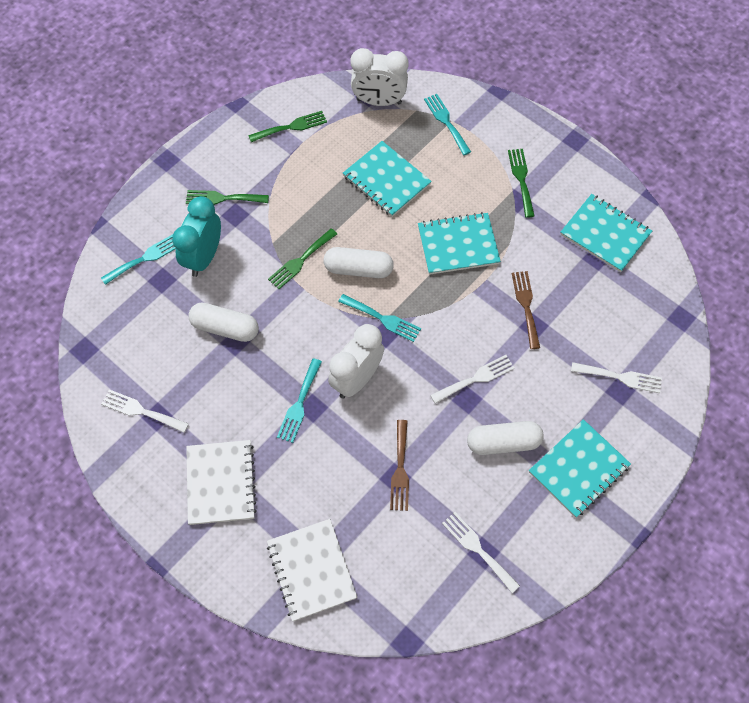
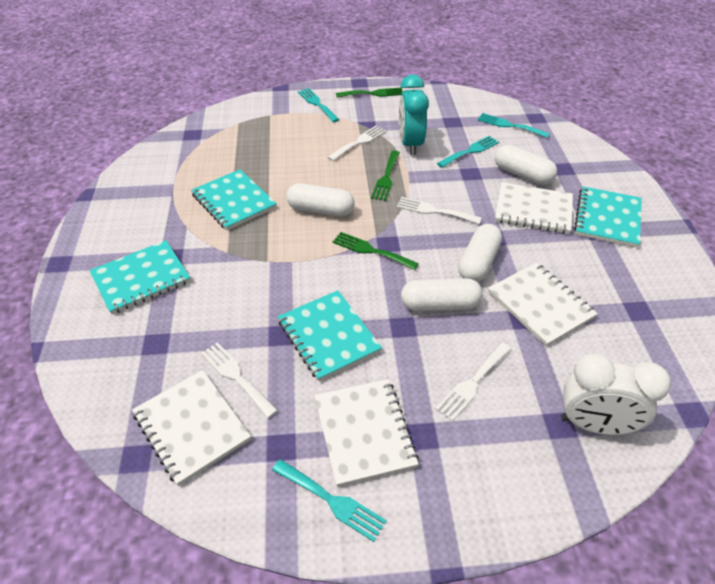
brown fork: [390,420,409,511] [512,271,540,349] = 2 -> none = 0
green fork: [186,190,269,205] [248,111,327,142] [268,228,337,289] [508,149,535,218] = 4 -> [332,232,419,270] [336,88,403,97] [371,150,400,201] = 3
white capsule: [188,303,259,342] [324,247,394,278] [467,421,544,455] = 3 -> [286,183,355,216] [401,278,483,311] [458,224,502,282] [495,145,557,185] = 4
white clock: [328,324,384,399] [350,48,408,106] = 2 -> [561,353,671,435] = 1
white notebook: [186,440,257,525] [267,519,357,621] = 2 -> [132,370,251,486] [314,379,419,487] [488,263,598,346] [495,182,573,234] = 4

